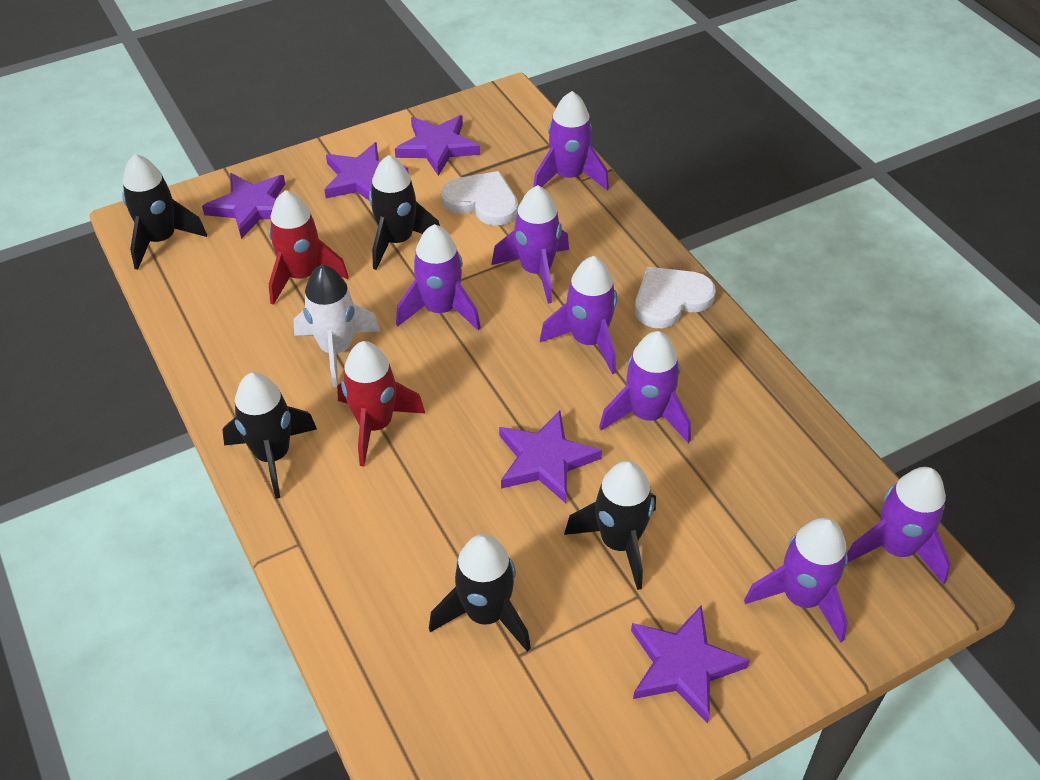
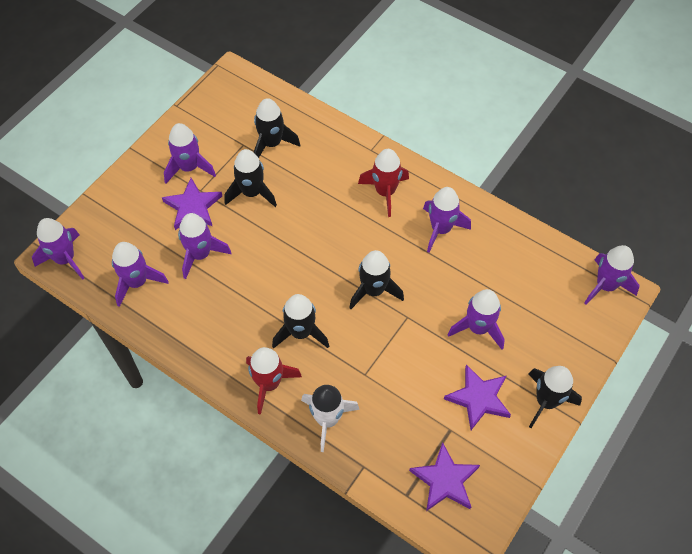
purple star: [202,173,285,239] [324,142,409,200] [395,115,480,176] [499,410,602,503] [631,606,750,724] = 5 -> [162,178,222,230] [409,442,480,511] [444,364,511,430] = 3
white heart: [441,171,518,226] [635,267,716,328] = 2 -> none = 0

